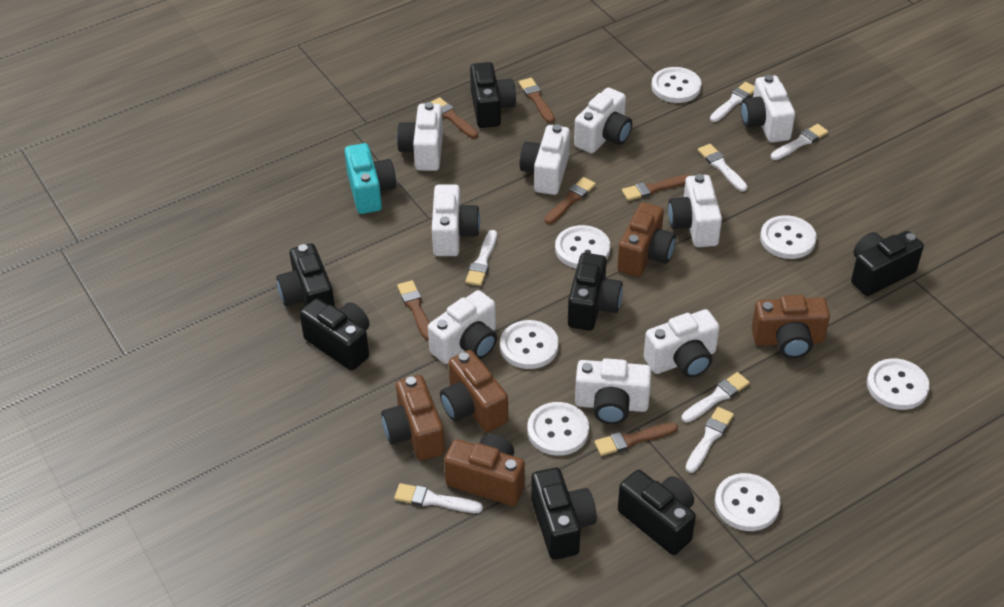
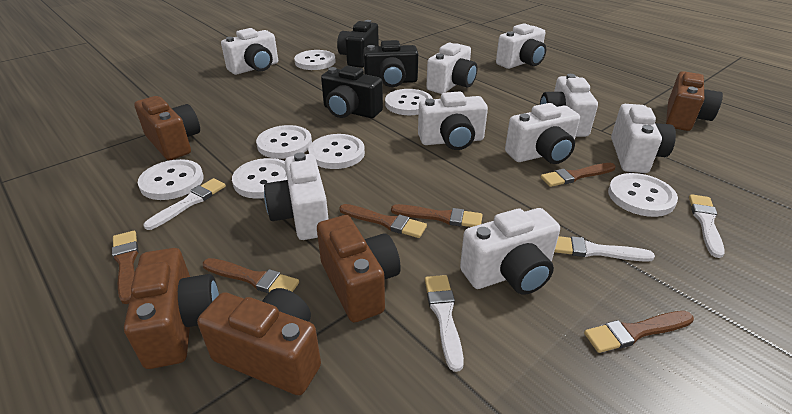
black camera: [276,243,335,307] [300,298,370,370] [470,62,516,128] [531,468,597,560] [568,253,623,331] [618,470,696,555] [851,231,924,296] = 7 -> [321,66,383,118] [337,20,379,68] [363,40,418,87] = 3
turquoise camera: [344,143,396,214] = 1 -> none = 0
white brush: [394,483,483,513] [465,230,497,286] [682,372,750,423] [685,407,734,473] [698,144,747,192] [710,82,755,122] [771,124,828,160] = 7 -> [143,178,226,230] [425,275,464,372] [554,236,655,262] [689,194,725,258] = 4

